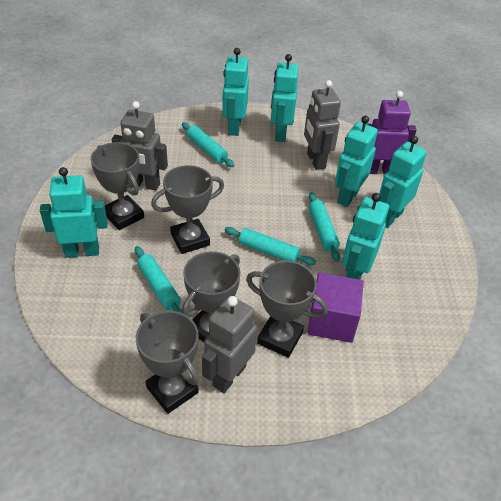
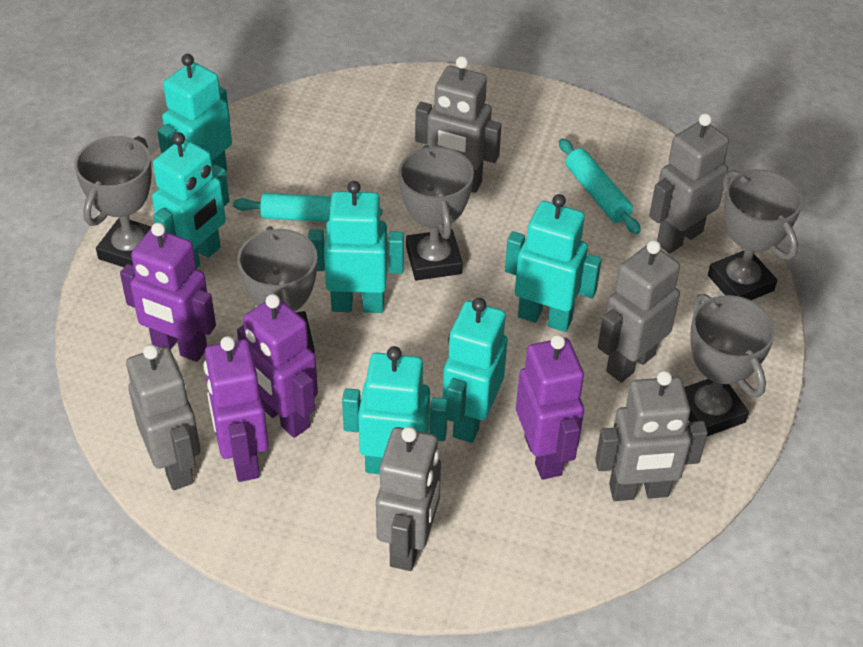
grey robot: [112,101,168,191] [202,296,257,393] [304,80,341,170] = 3 -> [126,345,201,490] [376,427,441,571] [415,56,502,193] [595,371,708,501] [598,240,680,382] [649,113,729,253] = 6
purple cube: [307,272,364,343] = 1 -> none = 0
purple robot: [366,91,416,175] = 1 -> [120,222,216,362] [204,336,269,482] [237,294,318,438] [516,335,584,480] = 4
turquoise rolling pin: [135,246,182,313] [182,122,234,167] [224,227,316,265] [309,192,340,262] = 4 -> [233,193,382,222] [559,138,641,234] = 2

